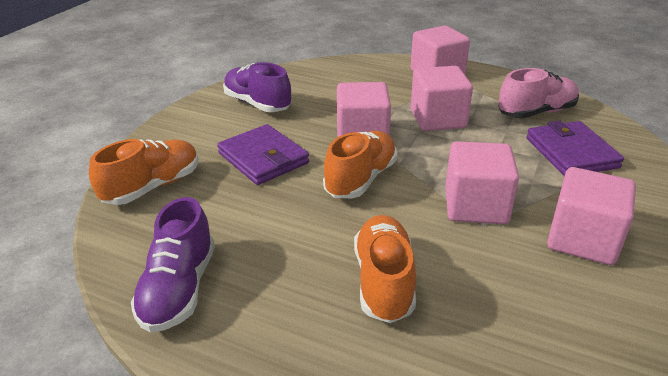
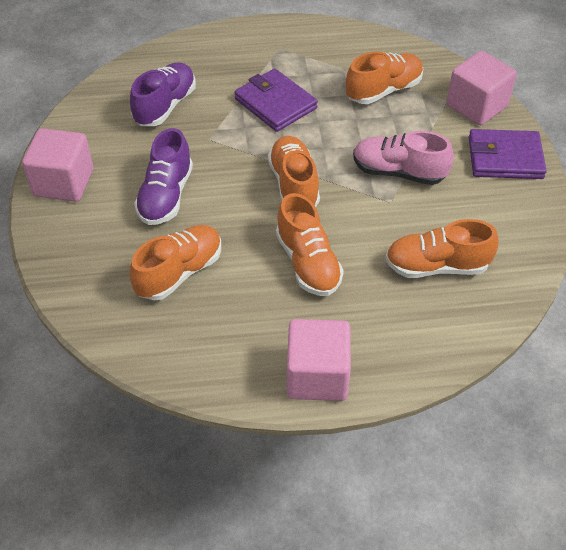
orange shoe: [89,139,199,205] [323,131,397,198] [354,215,416,323] = 3 -> [130,225,221,301] [268,136,320,207] [276,193,344,296] [346,52,423,104] [385,219,498,278] = 5
pink cube: [337,82,391,137] [411,26,470,74] [411,66,473,131] [445,141,519,224] [547,167,636,265] = 5 -> [22,128,93,202] [287,319,351,401] [446,51,517,125] = 3

